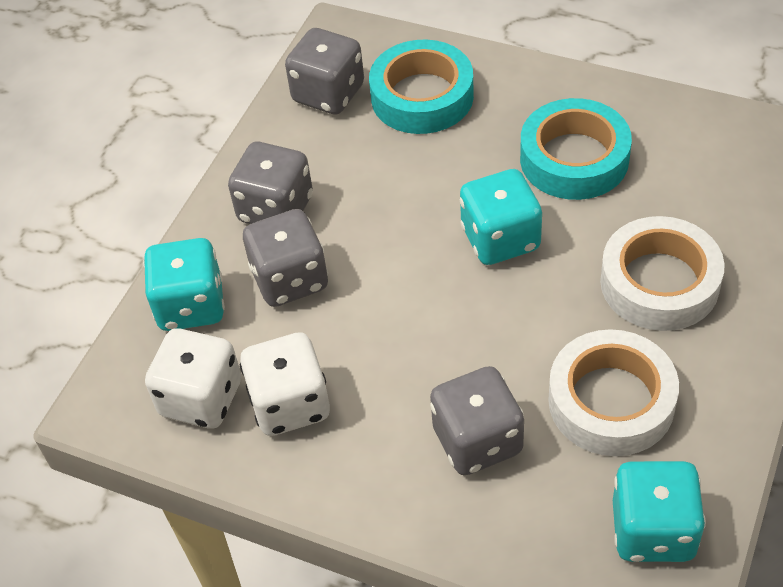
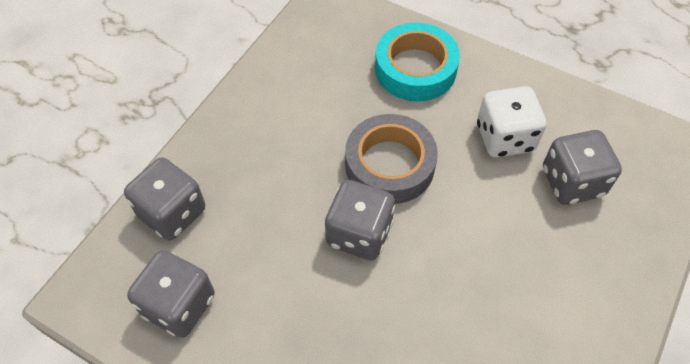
grey tape: none = 0 -> [345,114,438,204] = 1
turquoise dice: [143,238,225,331] [460,169,542,265] [613,461,706,562] = 3 -> none = 0
turquoise tape: [369,40,474,134] [520,98,632,200] = 2 -> [375,23,460,101] = 1
white dice: [145,328,241,429] [240,332,330,436] = 2 -> [477,86,546,158] = 1
white tape: [548,329,679,456] [600,216,725,331] = 2 -> none = 0

